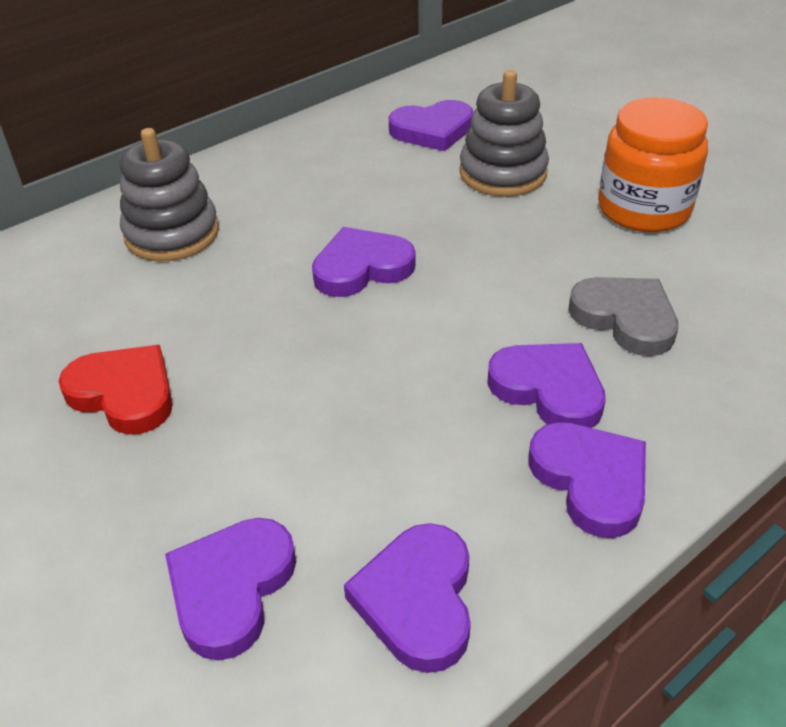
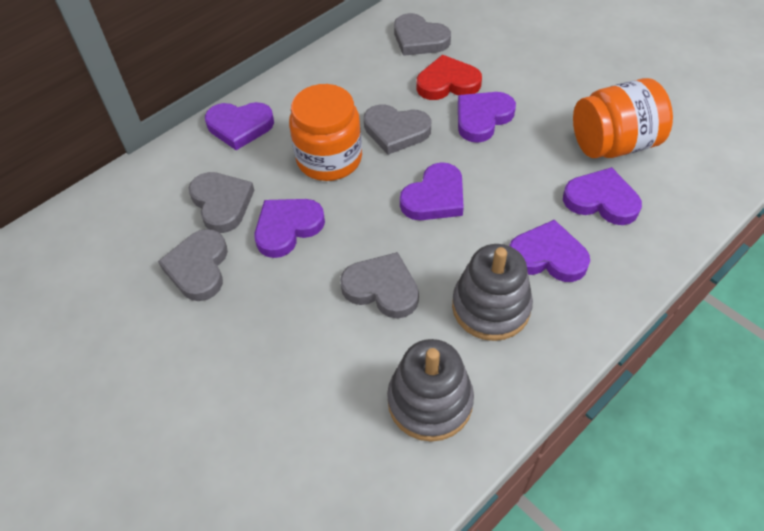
grey heart: [568,277,678,356] = 1 -> [158,229,228,301] [189,172,254,233] [340,252,419,319] [364,104,431,155] [394,13,451,56] = 5
orange jar: [598,98,708,232] = 1 -> [289,84,362,181] [573,78,673,158] = 2

